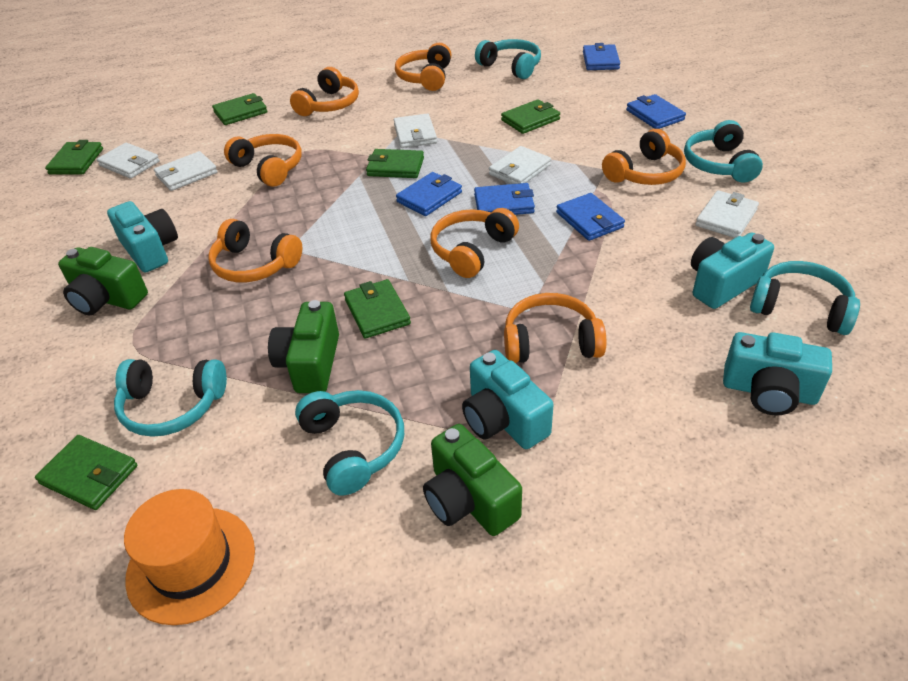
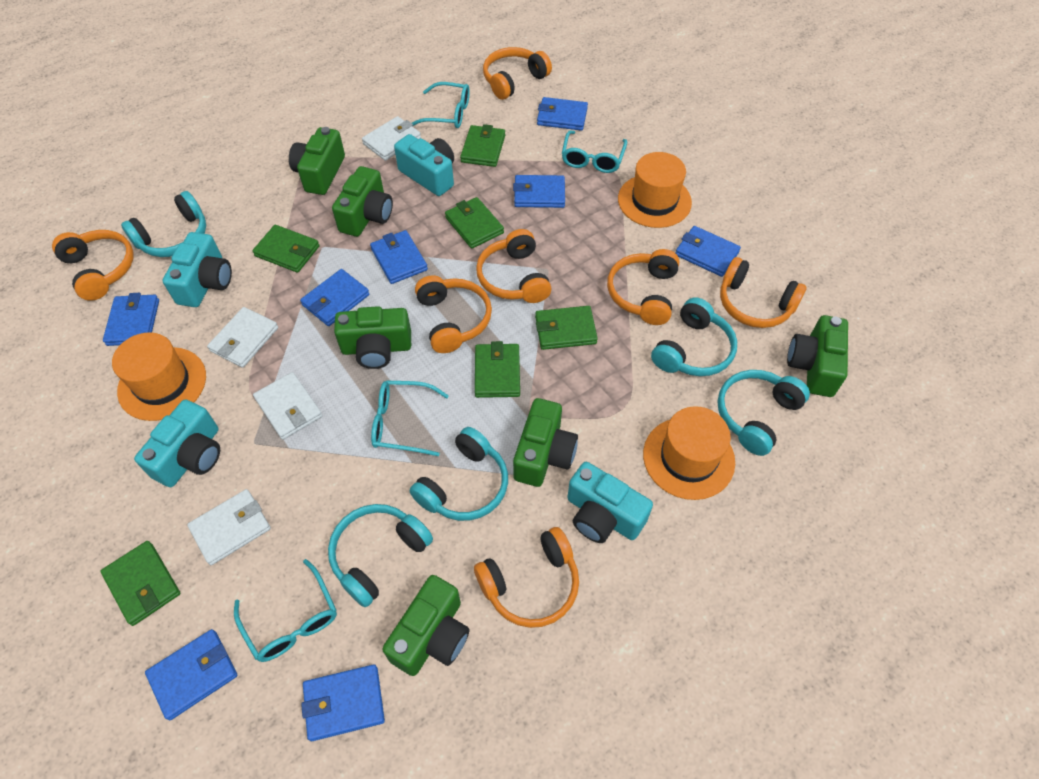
blue wallet: [396,172,462,216] [474,183,535,215] [556,193,625,241] [583,43,620,70] [626,94,686,129] = 5 -> [103,293,159,346] [145,629,237,720] [300,269,369,326] [301,664,385,741] [370,230,428,284] [513,175,565,208] [537,97,588,131] [676,226,741,277] = 8
green camera: [58,247,148,316] [268,300,339,393] [423,424,522,536] = 3 -> [289,127,345,195] [332,166,393,237] [334,306,411,369] [382,575,469,676] [513,398,578,487] [787,315,848,397] = 6
orange hat: [124,489,255,625] = 1 -> [112,333,206,421] [618,152,692,228] [643,406,735,500] = 3
turquoise glasses: none = 0 -> [234,559,337,662] [371,380,449,456] [412,82,470,128] [562,130,627,173] = 4
white wallet: [97,143,160,179] [154,151,218,191] [394,114,437,148] [489,146,551,184] [696,190,759,238] = 5 -> [187,489,271,565] [207,307,278,368] [253,372,322,440] [362,116,421,161] = 4

